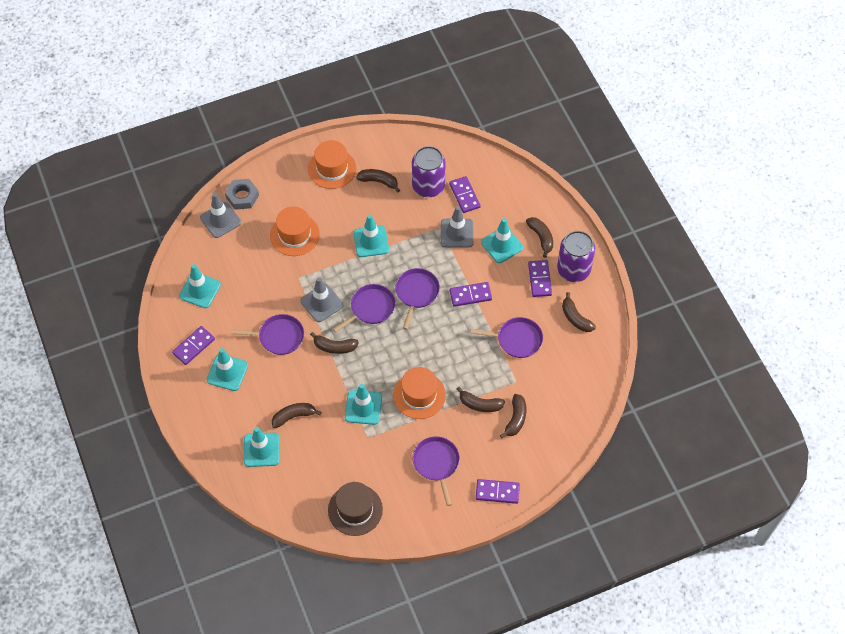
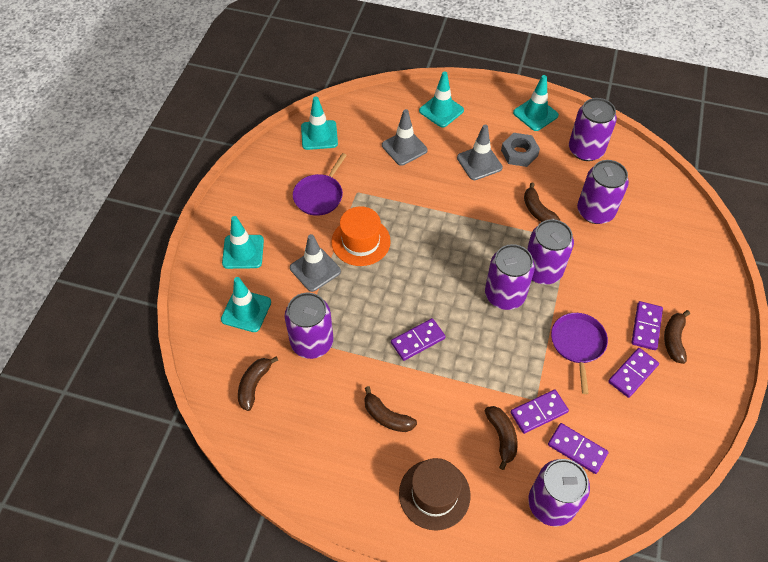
brown banana: [272,403,321,428] [310,332,359,354] [356,169,400,192] [457,387,505,412] [500,394,526,438] [526,217,553,258] [562,292,596,332] = 7 -> [238,356,278,411] [364,386,417,432] [485,406,517,470] [524,182,560,222] [664,310,690,364] = 5
orange hat: [270,207,320,256] [308,140,356,189] [393,367,446,419] = 3 -> [331,206,391,266] = 1
purple can: [412,146,446,198] [557,231,595,282] = 2 -> [285,293,334,359] [485,244,535,310] [527,219,574,284] [528,459,590,526] [569,98,617,161] [577,160,629,224] = 6
purple pan: [231,314,304,355] [333,284,396,332] [395,268,440,330] [413,437,460,506] [470,317,543,358] = 5 -> [293,153,347,216] [551,313,608,394] = 2
turquoise traffic cone: [179,264,221,308] [207,348,248,391] [244,427,279,467] [345,384,382,425] [353,215,389,257] [481,218,523,263] = 6 -> [221,277,271,332] [222,216,264,269] [301,96,338,150] [419,71,464,128] [513,75,559,131] = 5

